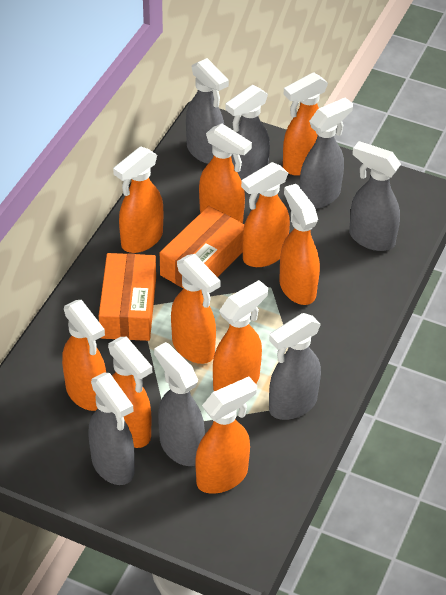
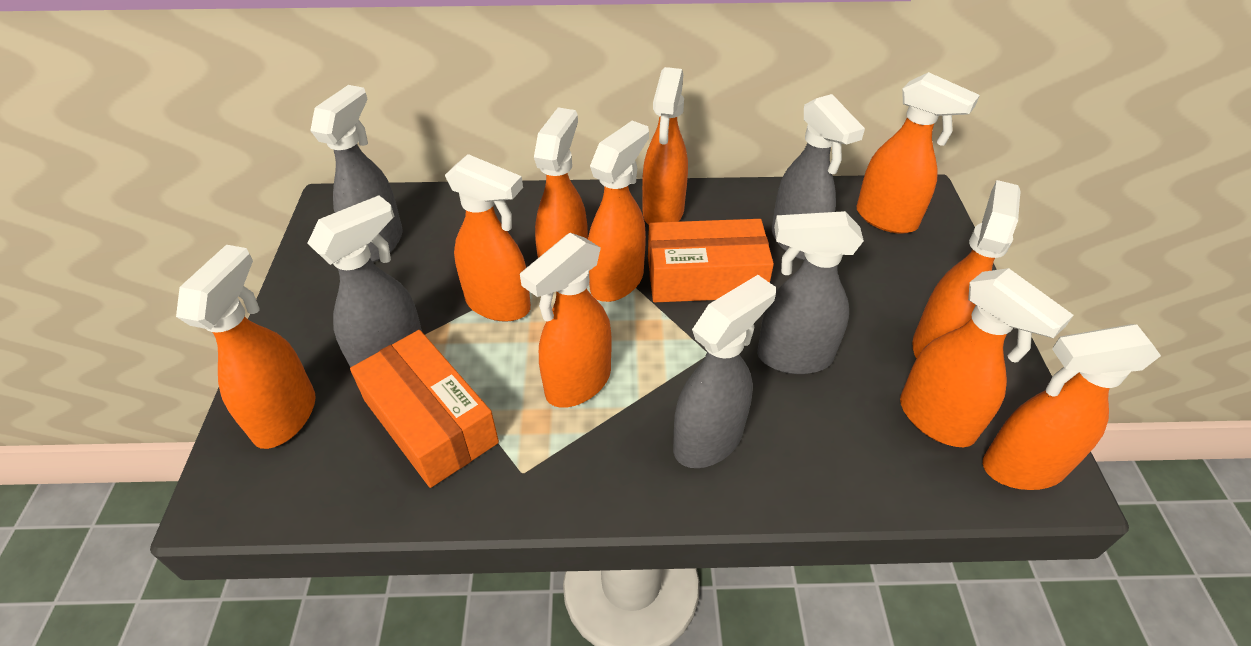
grey spray bottle: [88,373,134,485] [154,342,205,466] [186,58,229,164] [225,85,270,180] [269,313,321,420] [300,98,353,209] [349,141,401,251] = 7 -> [307,195,422,368] [310,85,403,262] [673,275,776,468] [757,211,864,374] [772,94,865,260] = 5

